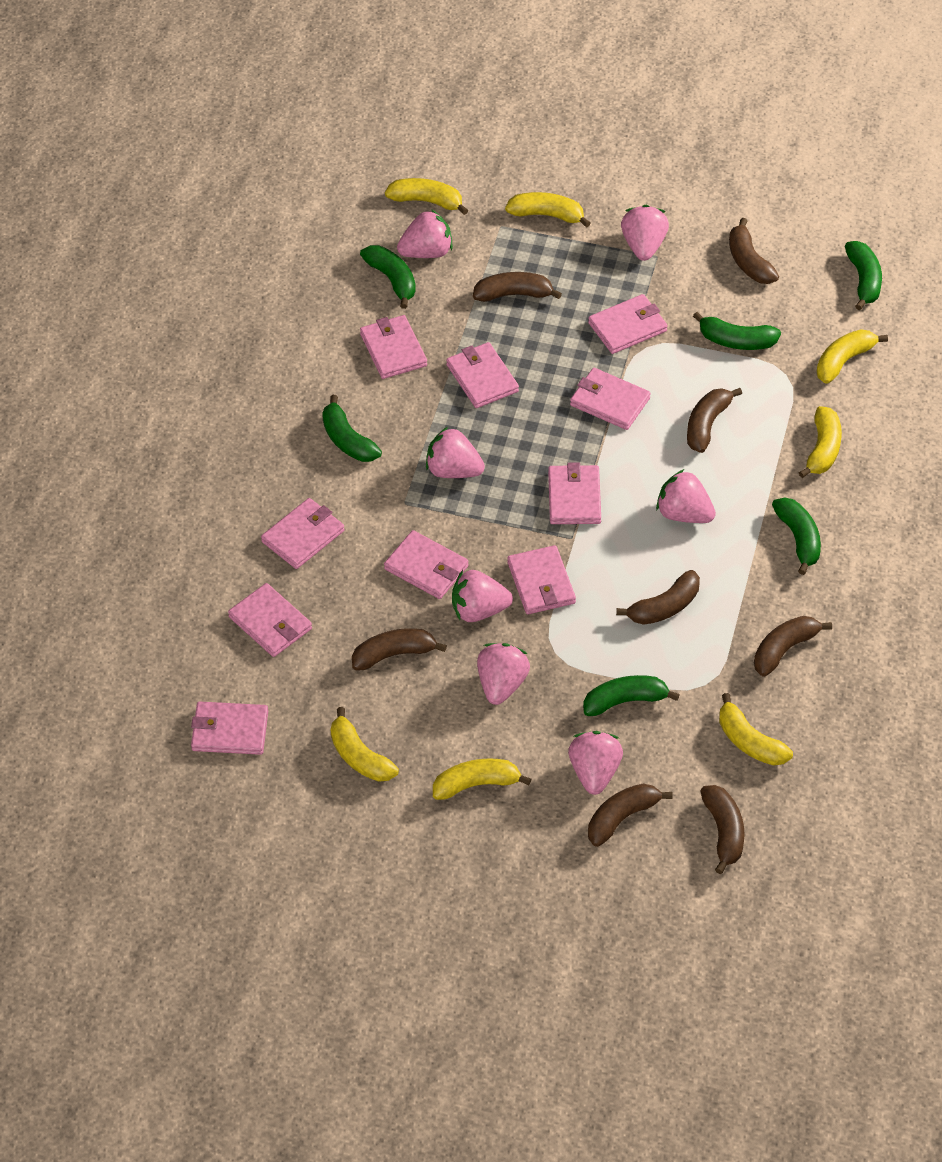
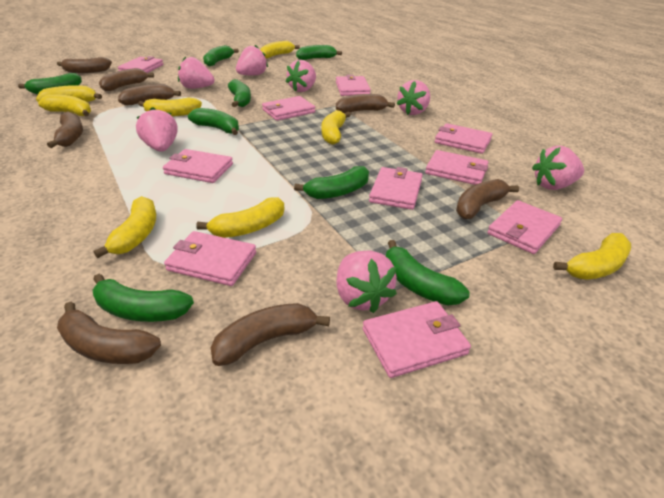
green banana: [322,395,382,462] [360,245,416,309] [583,675,680,716] [693,312,781,350] [772,497,821,575] [845,241,882,310] = 6 -> [18,73,82,95] [93,274,194,322] [188,108,239,135] [203,45,239,66] [228,79,251,107] [294,166,369,199] [296,45,342,60] [386,240,470,305] = 8
yellow banana: [331,707,399,782] [385,178,468,215] [433,758,531,800] [505,192,590,228] [719,693,793,765] [799,406,842,478] [816,329,888,384] = 7 -> [36,85,102,102] [38,94,91,117] [94,196,156,258] [138,97,202,117] [196,197,285,238] [260,41,300,58] [321,110,351,145] [553,233,631,280] = 8

